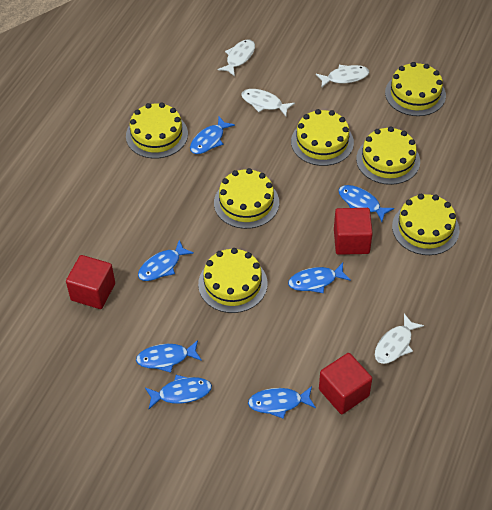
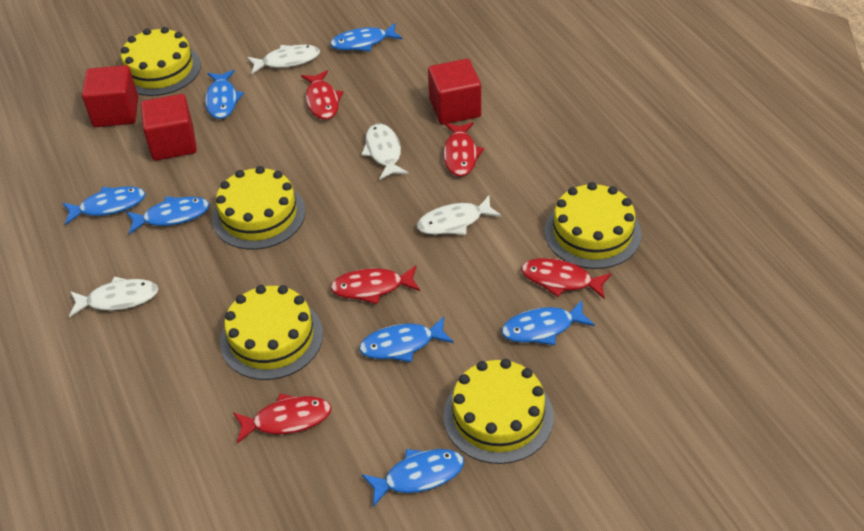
red fish: none = 0 -> [233,394,332,444] [301,70,344,120] [330,266,420,304] [443,122,484,177] [521,258,612,299] = 5
yellow cake: [126,103,188,159] [198,248,268,313] [214,168,279,229] [291,109,354,166] [356,127,420,185] [385,62,446,116] [392,194,459,255] = 7 -> [121,27,201,96] [212,166,306,250] [220,285,323,380] [443,359,554,464] [545,182,642,269] = 5

